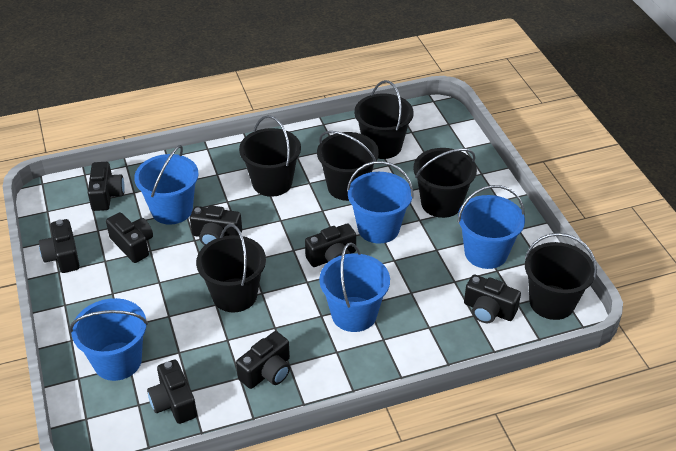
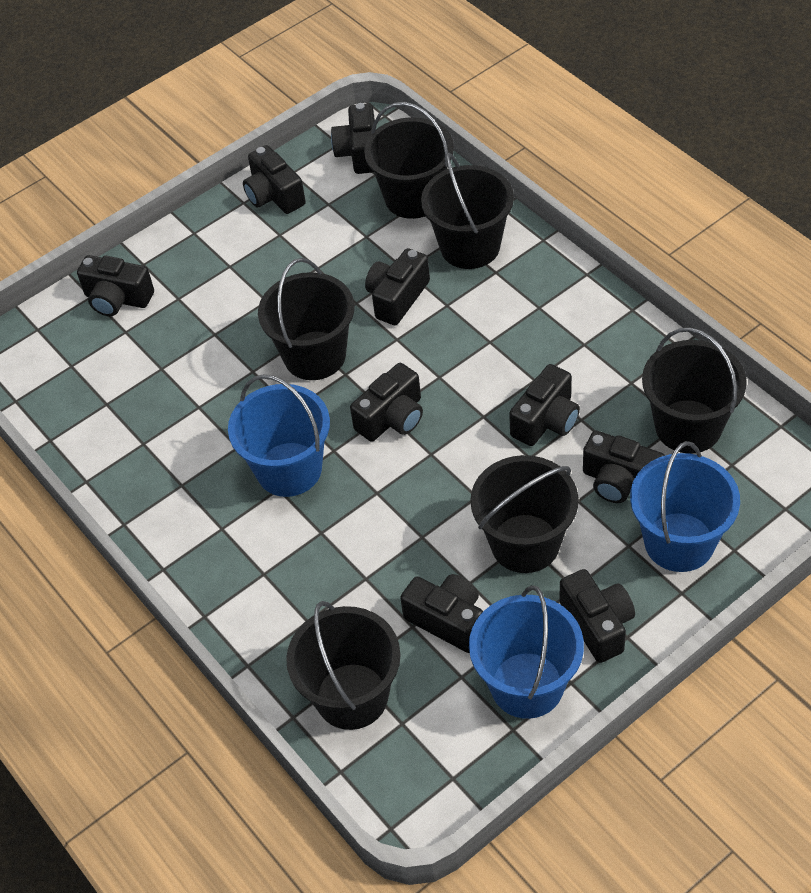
black camera: [39,219,80,273] [88,162,125,211] [106,212,153,263] [147,360,197,424] [190,205,242,245] [236,331,290,389] [305,224,356,267] [464,275,521,323] = 8 -> [77,255,154,316] [243,145,306,214] [331,103,375,174] [350,363,423,442] [365,248,430,325] [400,574,483,653] [509,364,580,446] [560,569,635,663] [583,430,665,503] = 9
blue bucket: [70,298,148,381] [134,145,199,225] [319,242,390,332] [347,161,414,243] [458,185,525,269] = 5 -> [228,374,330,497] [469,585,584,719] [630,441,740,572] = 3

